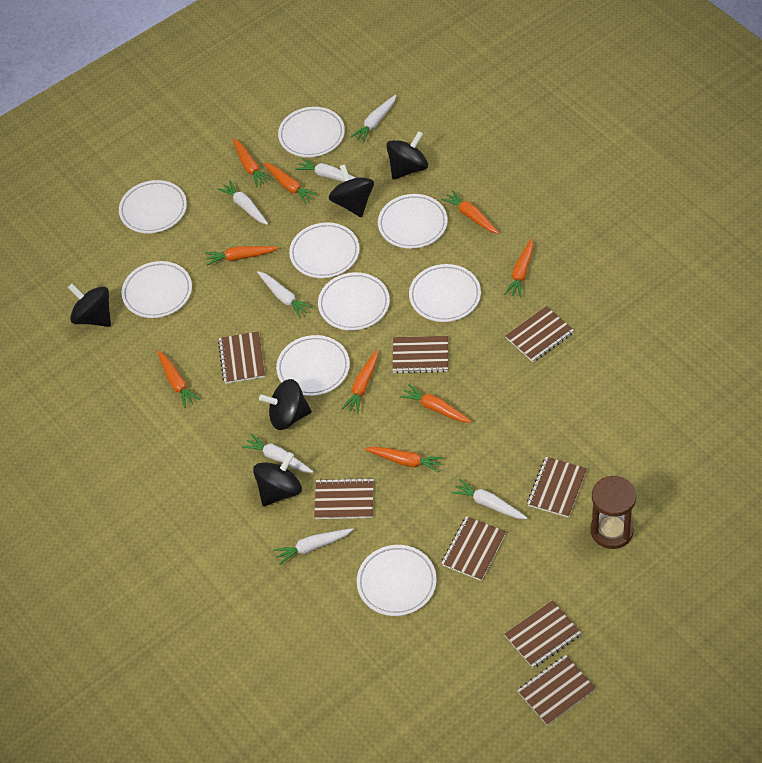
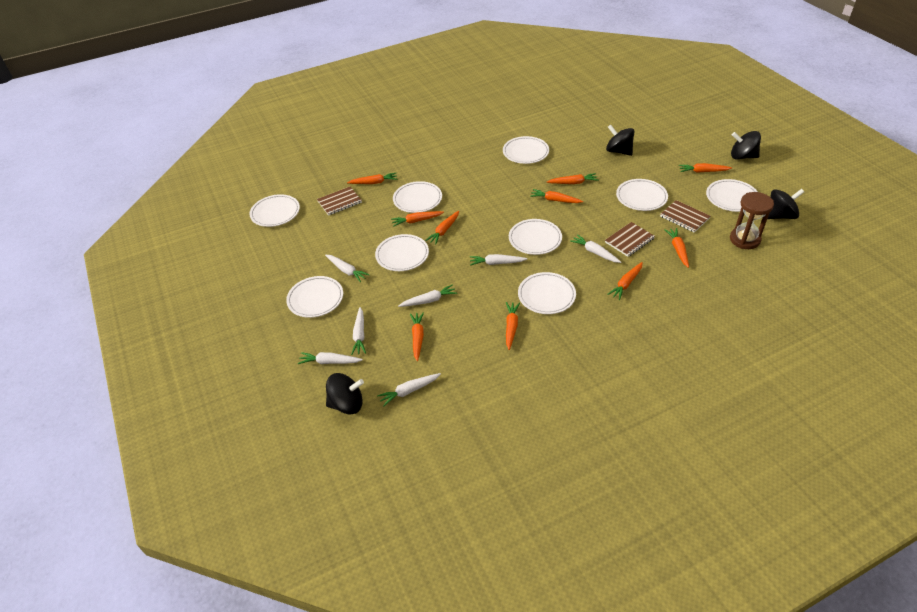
black spinning top: [68,284,111,327] [253,452,302,506] [259,379,312,430] [329,164,374,217] [386,131,428,180] = 5 -> [326,373,364,415] [606,124,635,156] [731,131,761,160] [767,189,804,219] = 4
brown notebook: [218,331,265,384] [314,478,374,519] [392,336,448,374] [441,516,506,581] [504,600,581,668] [505,306,574,362] [517,655,596,726] [527,457,587,518] = 8 -> [317,187,362,216] [605,222,655,257] [660,200,710,233] = 3
orange carrot: [158,351,200,408] [205,246,278,266] [233,138,271,187] [263,163,317,204] [342,350,378,414] [364,447,443,473] [400,384,472,423] [441,190,499,234] [505,238,533,298] = 9 -> [347,173,397,184] [391,211,444,227] [410,312,424,361] [425,211,459,245] [506,302,520,350] [530,189,583,203] [547,173,598,184] [607,262,643,300] [665,228,689,268] [679,163,732,173] = 10

